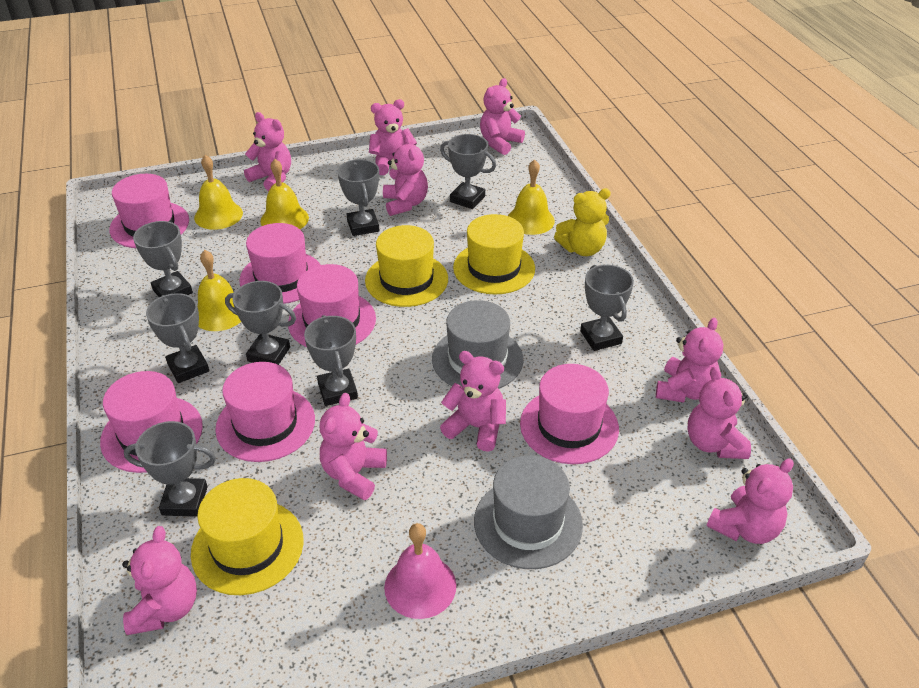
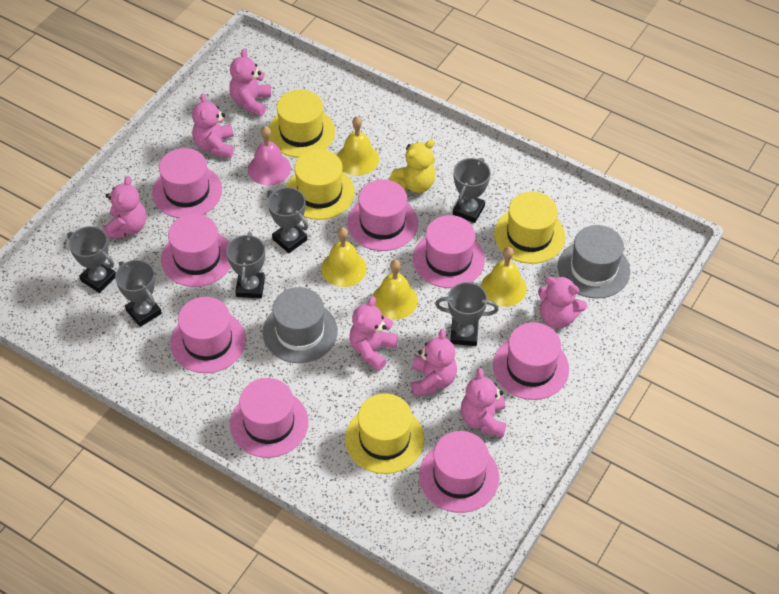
grey trophy: [124,421,216,517] [133,221,193,297] [146,293,209,383] [225,281,296,365] [304,315,358,406] [337,159,380,236] [440,134,496,209] [580,265,634,351] = 8 -> [67,226,116,293] [115,260,162,327] [226,232,265,298] [267,187,308,253] [435,282,499,346] [453,158,491,223] = 6
pink hat: [100,371,203,473] [109,174,189,248] [215,362,315,462] [239,223,320,304] [288,264,376,347] [520,364,619,464] = 6 -> [152,148,222,218] [161,214,231,287] [170,297,246,373] [230,378,309,458] [347,179,418,251] [413,215,485,288] [419,431,499,513] [493,322,569,400] = 8
pink teddy bear: [122,526,197,635] [244,112,291,191] [320,393,387,500] [369,99,417,175] [383,135,428,216] [440,351,506,452] [480,78,525,155] [656,318,723,403] [687,366,751,459] [707,459,794,544] = 10 -> [103,176,146,238] [192,93,234,158] [229,48,271,116] [349,296,398,371] [411,329,457,396] [461,368,507,437] [538,276,587,328] = 7
yellow hat: [191,478,304,595] [365,225,448,307] [453,214,535,295] = 3 -> [269,90,335,158] [286,149,355,220] [345,393,424,474] [494,192,565,264] = 4

